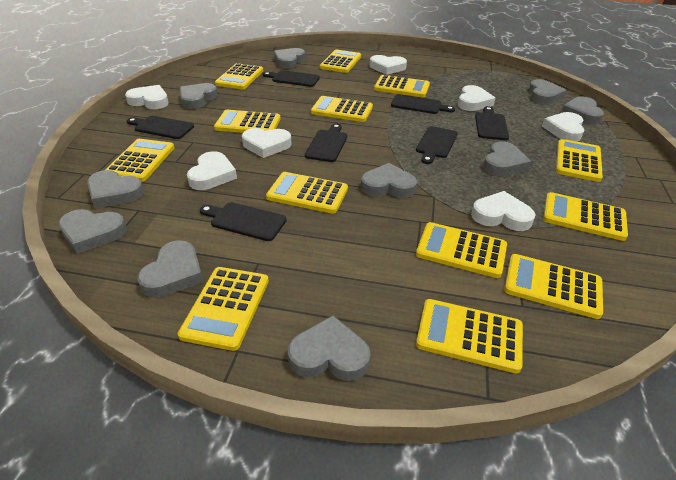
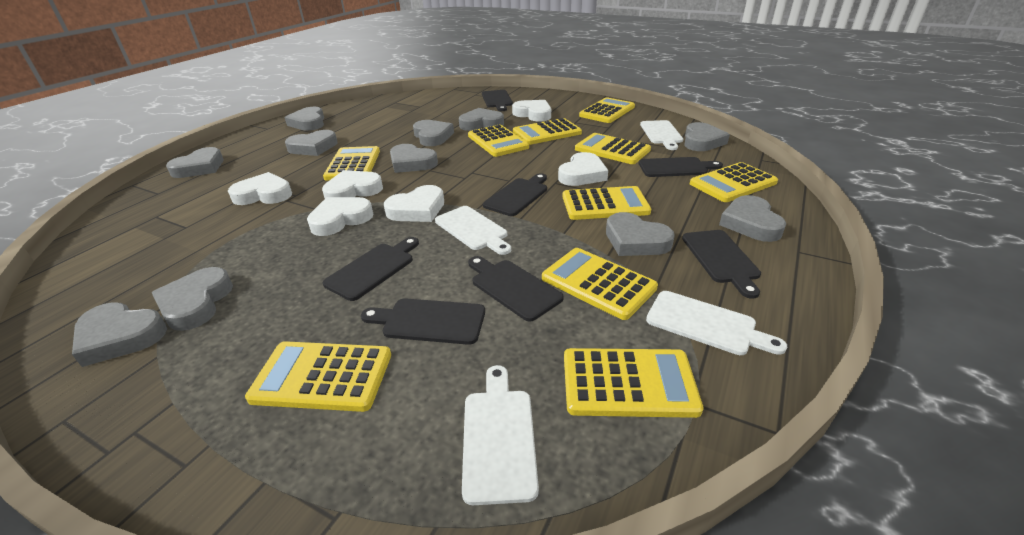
grey heart: [58,209,127,254] [87,170,144,209] [137,240,203,298] [180,83,218,109] [274,48,305,68] [288,315,370,381] [361,163,417,198] [483,141,531,176] [528,79,566,104] [561,96,604,124] = 10 -> [72,303,167,367] [152,267,233,331] [166,147,223,178] [285,107,324,131] [285,130,337,156] [390,144,438,173] [413,120,454,146] [459,108,504,131] [606,212,675,256] [684,122,730,151] [719,195,787,242] = 11
white cutting board: none = 0 -> [435,206,511,255] [462,365,539,505] [640,120,683,150] [646,291,787,355] = 4
white heart: [125,85,169,109] [187,151,237,190] [242,128,292,158] [370,55,407,75] [458,85,495,111] [471,191,536,231] [542,112,584,142] = 7 -> [228,172,292,205] [307,197,373,236] [322,170,383,198] [384,185,444,222] [512,100,551,122] [558,152,608,186] = 6
yellow calculator: [105,139,174,182] [178,267,269,351] [214,110,281,133] [215,63,263,89] [266,172,348,214] [311,96,373,122] [320,50,361,73] [374,75,430,97] [416,222,507,278] [416,299,523,373] [504,254,603,319] [543,192,628,241] [556,139,603,182] = 13 -> [245,341,391,412] [323,146,380,181] [468,125,529,157] [513,118,582,145] [542,248,658,320] [563,186,651,220] [564,348,704,418] [575,133,651,164] [579,97,635,123] [690,162,778,202] = 10

